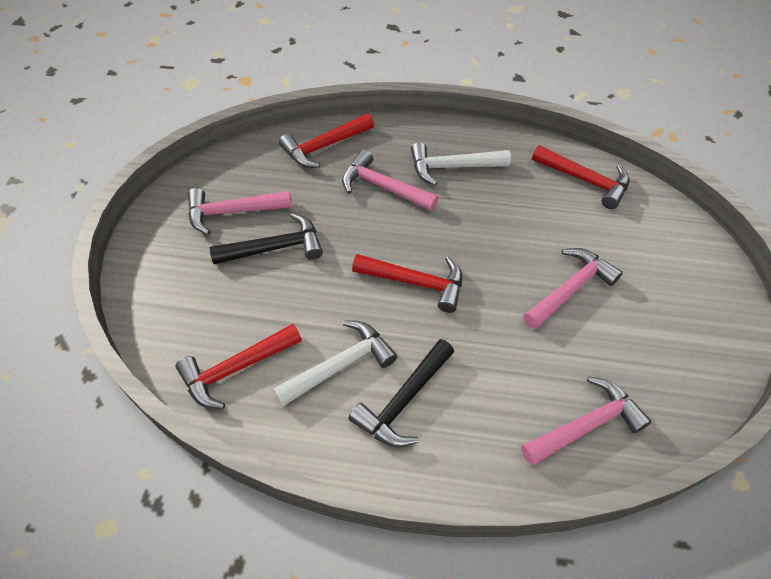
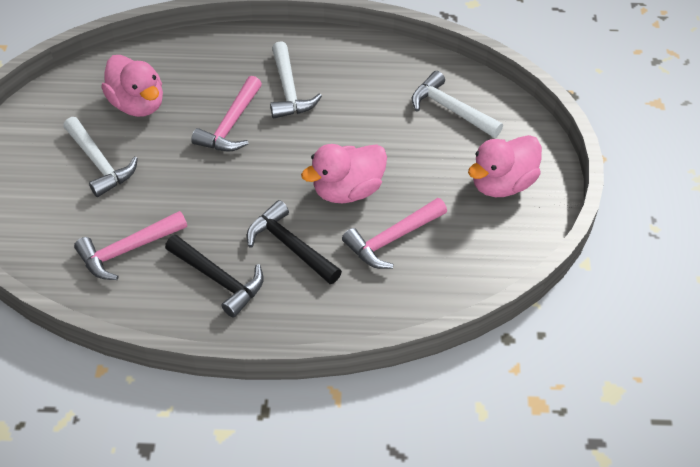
pink duck: none = 0 -> [101,55,163,117] [301,144,387,203] [468,135,542,197] = 3
pink hammer: [188,188,292,235] [342,150,438,211] [521,376,651,465] [523,248,623,330] = 4 -> [74,211,187,280] [191,76,262,152] [342,198,447,269] = 3
red hammer: [176,324,302,409] [279,113,374,168] [352,254,462,313] [532,145,629,209] = 4 -> none = 0
white hammer: [273,320,397,406] [411,142,511,186] = 2 -> [63,117,138,197] [270,41,322,119] [412,71,503,138] = 3

